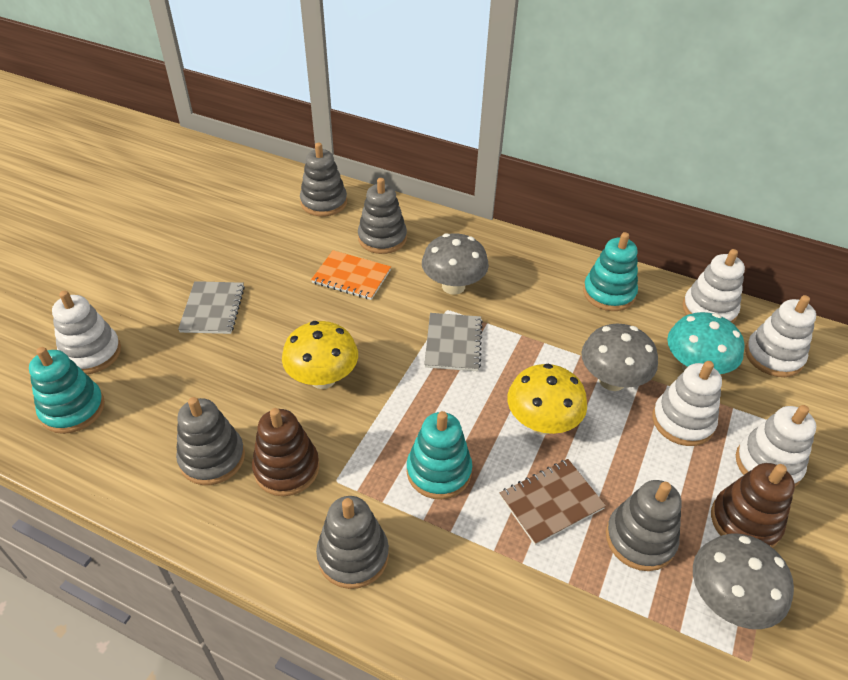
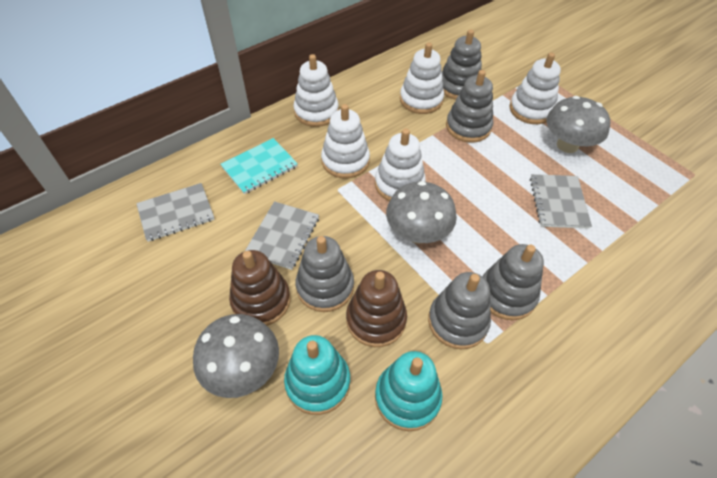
brown notebook: [500,459,606,545] = 1 -> none = 0
grey notebook: [178,281,245,334] [424,313,483,371] = 2 -> [136,183,215,242] [245,201,319,270] [530,174,592,229] = 3
orange notebook: [311,250,391,300] = 1 -> none = 0
turquoise mushroom: [667,312,744,374] = 1 -> none = 0
turquoise notebook: none = 0 -> [220,138,298,194] = 1
turquoise stacking toy: [29,347,105,434] [407,411,472,499] [583,232,638,311] = 3 -> [284,335,350,415] [375,351,443,431] = 2
yellow mushroom: [282,321,358,389] [507,364,587,435] = 2 -> none = 0

